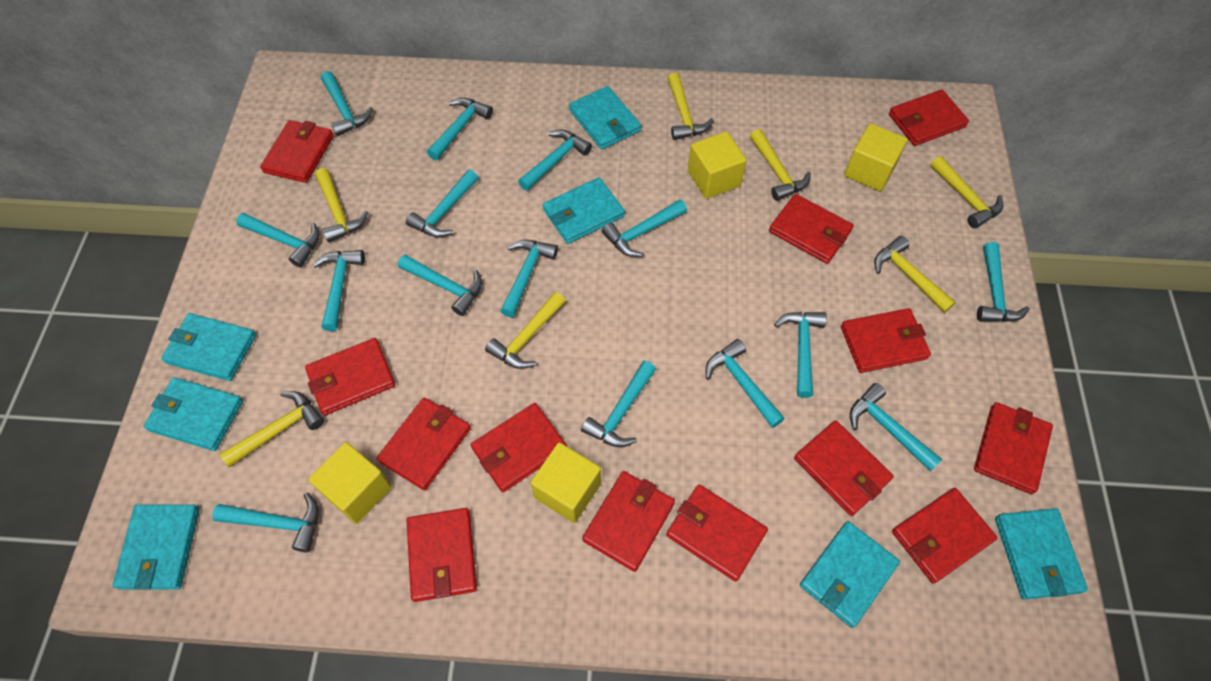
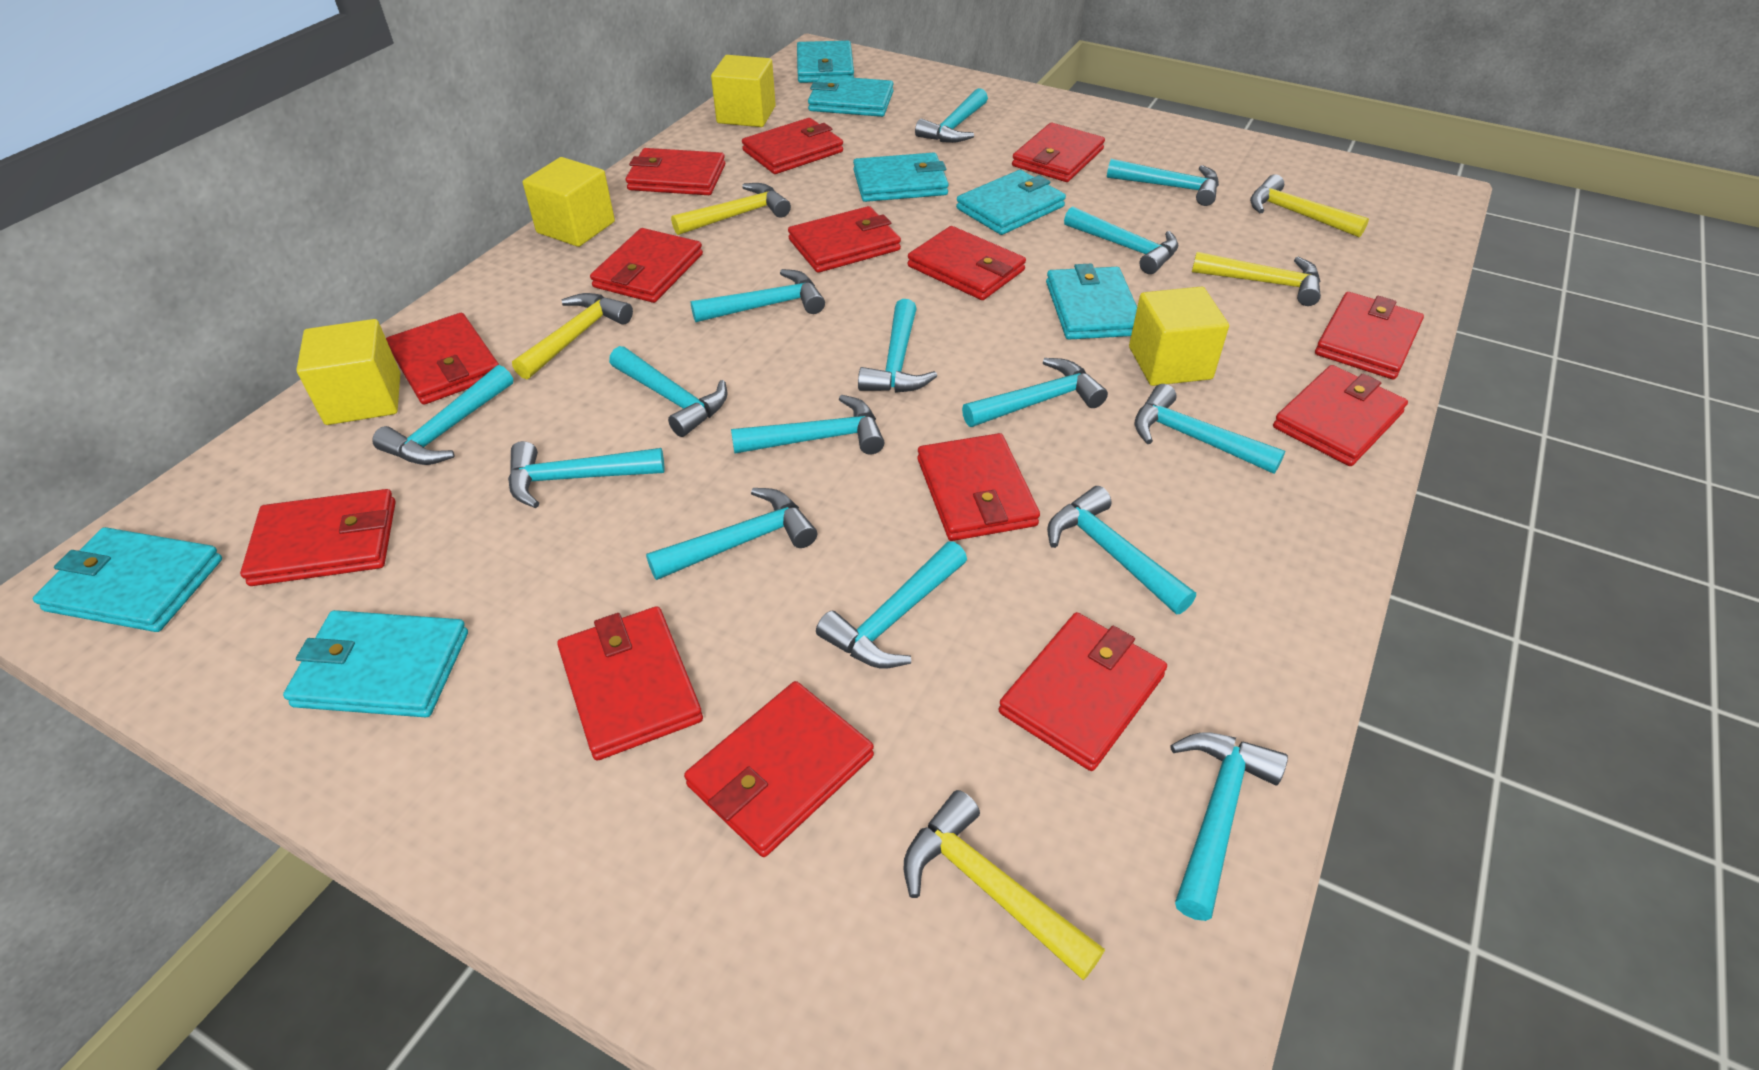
red wallet: [260,120,334,183] [305,338,395,415] [377,398,471,490] [407,508,477,602] [471,403,567,492] [582,471,675,572] [666,484,768,582] [769,194,854,264] [794,420,894,516] [841,308,931,373] [889,90,969,146] [892,488,998,584] [974,402,1053,494] = 13 -> [240,489,396,586] [386,313,499,405] [557,606,703,761] [590,228,703,303] [626,148,725,195] [684,681,874,857] [742,118,843,174] [788,206,901,273] [908,226,1026,300] [917,433,1040,541] [998,612,1167,771] [1012,123,1105,182] [1273,365,1408,466] [1315,292,1424,379] = 14
yellow hammer: [220,391,324,467] [315,168,368,243] [485,292,566,369] [667,73,714,140] [750,129,811,201] [874,236,956,313] [930,156,1003,228] = 7 -> [512,293,633,379] [671,183,791,235] [904,790,1105,980] [1192,252,1321,306] [1250,174,1369,237] = 5

